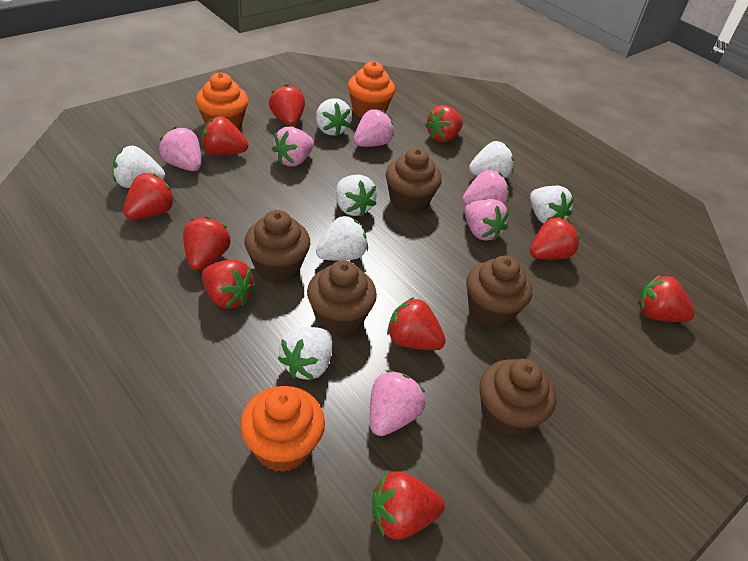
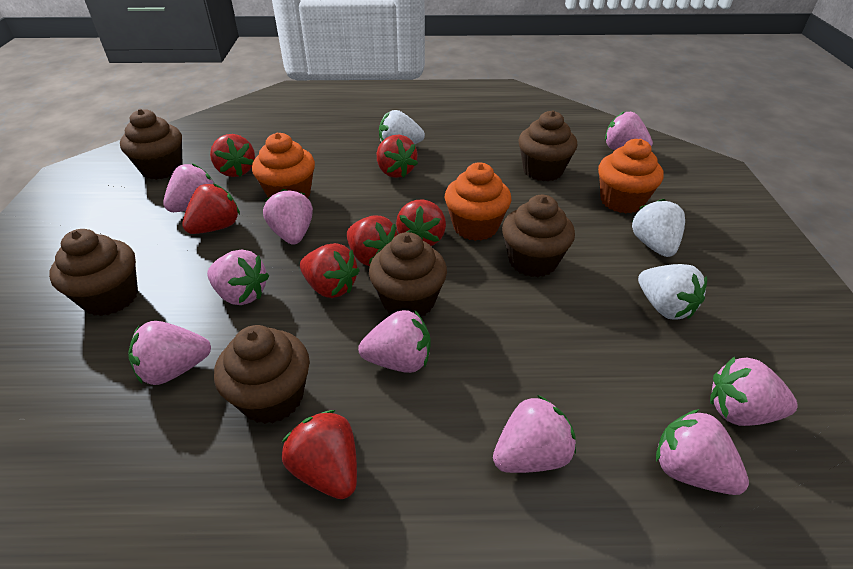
brown cupcake: [244,210,310,283] [307,260,377,336] [386,148,442,213] [466,256,532,328] [480,359,556,439] = 5 -> [49,229,138,316] [120,109,183,180] [214,325,310,424] [369,232,447,317] [502,195,575,277] [518,110,577,181] = 6
pink strawberry: [159,127,201,171] [272,127,314,166] [354,109,394,147] [370,370,426,436] [462,170,509,206] [465,199,509,241] = 6 -> [128,321,211,385] [163,163,215,212] [207,250,269,305] [263,189,313,245] [358,310,431,373] [493,395,576,473] [605,111,653,150] [656,409,749,495] [710,357,798,426] = 9
red strawberry: [123,173,175,219] [183,217,230,271] [202,116,248,156] [202,260,256,309] [269,84,305,126] [372,471,445,540] [387,297,446,350] [425,105,463,142] [530,217,580,260] [638,275,695,322] = 10 -> [182,184,240,234] [210,134,255,177] [282,410,357,499] [300,243,360,298] [347,216,398,267] [377,135,418,178] [396,199,446,246] = 7
white strawberry: [113,146,165,188] [278,327,332,380] [316,98,352,136] [316,215,368,261] [336,175,377,217] [469,141,514,178] [530,186,574,224] = 7 -> [379,110,425,144] [632,199,685,257] [638,264,707,319] = 3

